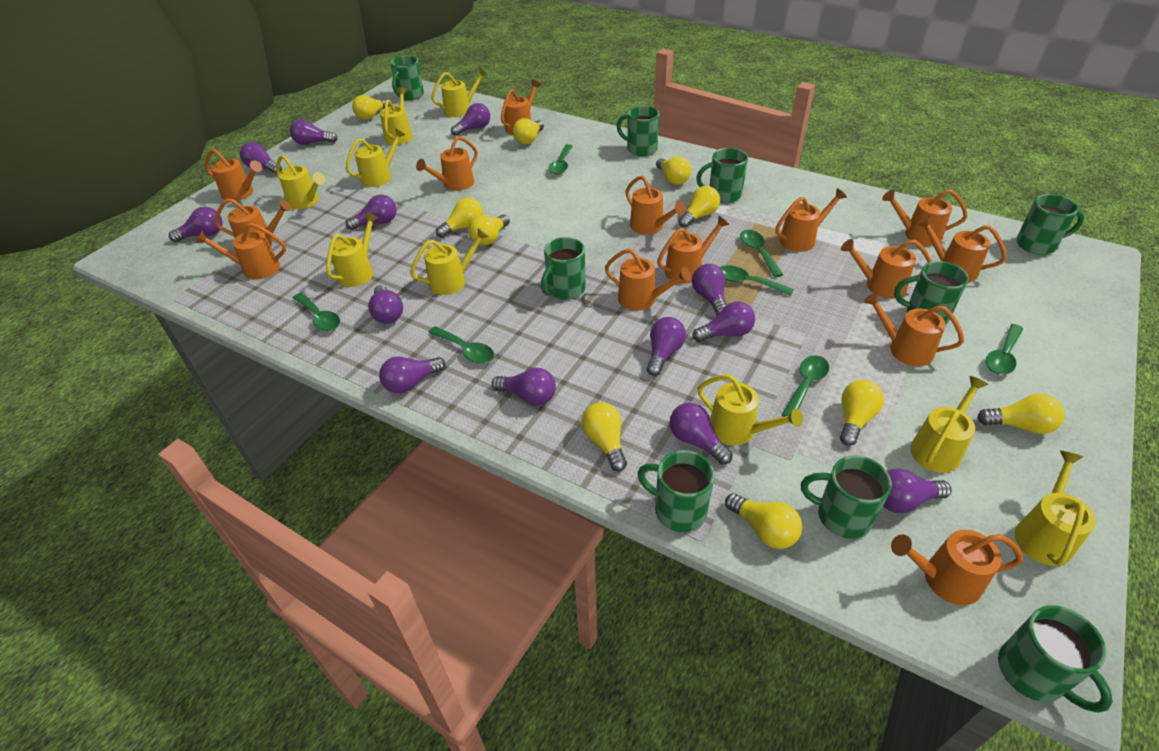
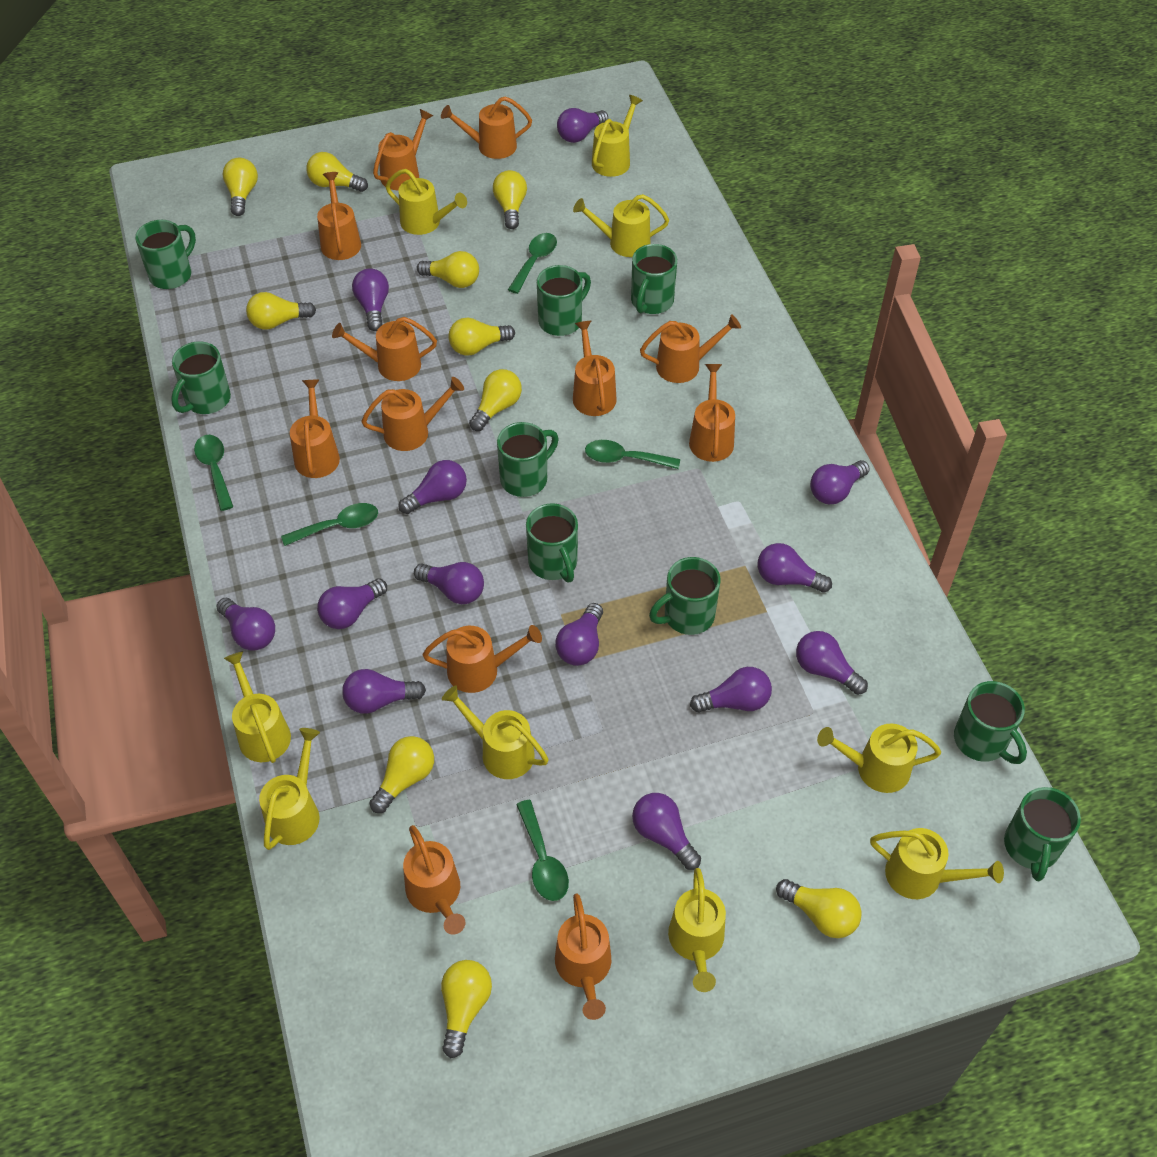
green spoon: [293,293,340,331] [428,326,494,364] [548,144,573,175] [719,265,794,296] [740,230,783,277] [782,355,829,417] [986,324,1023,375] = 7 -> [194,435,233,511] [281,503,378,546] [508,233,557,294] [516,800,569,901] [585,440,680,469] = 5
orange watering can: [196,223,286,280] [205,149,262,201] [214,198,292,245] [416,136,478,191] [501,80,541,135] [605,249,691,310] [625,176,686,234] [657,216,729,283] [775,188,847,252] [841,239,932,299] [864,292,964,366] [882,190,968,246] [891,530,1023,605] [917,215,1007,282] = 14 -> [290,380,340,478] [317,172,361,260] [332,317,437,381] [361,377,464,451] [373,109,433,190] [403,825,466,935] [422,625,542,693] [441,96,532,159] [555,894,611,1020] [573,321,617,416] [640,314,741,383] [689,364,735,462] = 12

